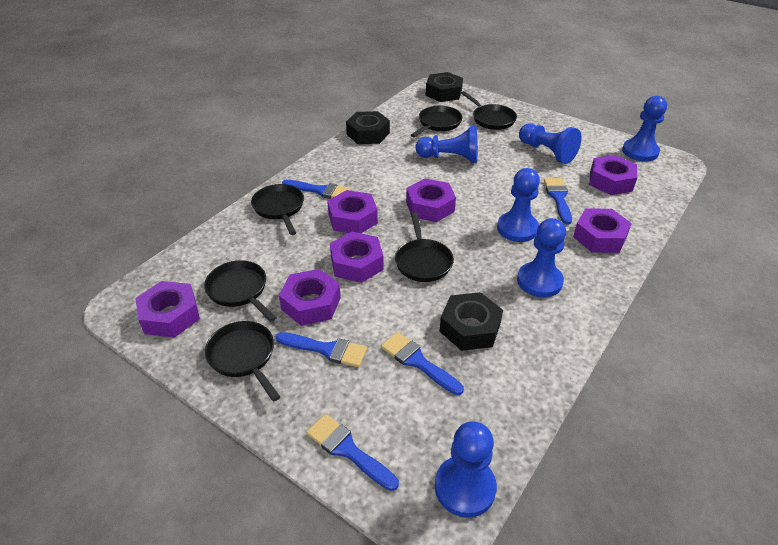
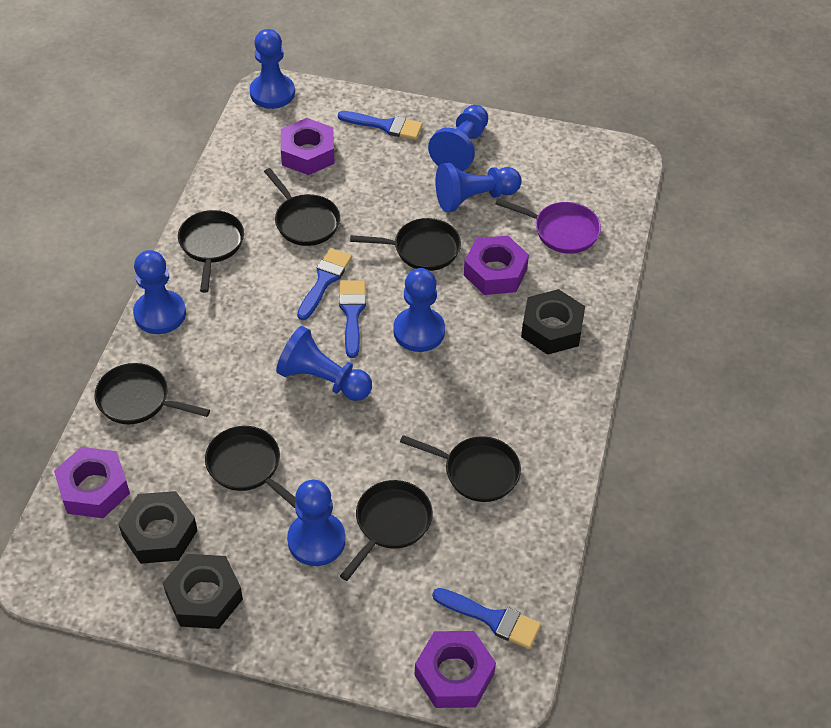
black pan: [204,260,277,322] [205,321,280,402] [251,184,304,235] [395,212,454,282] [411,106,462,137] [461,91,517,130] = 6 -> [94,363,210,424] [178,210,244,293] [205,426,296,508] [264,168,340,246] [340,480,433,581] [350,218,461,271] [400,435,521,502] = 7
blue brush: [276,332,367,367] [282,180,351,199] [306,414,399,491] [381,332,464,395] [544,178,572,224] = 5 -> [297,248,352,320] [338,111,423,140] [339,280,366,358] [432,588,541,649] = 4
blue pawn: [416,126,478,163] [435,421,497,518] [497,168,540,242] [517,218,566,298] [519,124,582,164] [622,96,667,162] = 6 -> [133,250,186,334] [250,29,295,109] [276,326,372,401] [287,480,346,566] [393,268,445,352] [428,105,488,171] [435,163,522,212] = 7
purple nut: [135,281,200,338] [279,269,341,326] [327,190,378,233] [330,232,384,283] [406,179,456,222] [573,208,632,253] [589,155,637,195] = 7 -> [54,447,130,518] [281,118,335,175] [415,631,496,708] [464,235,529,295] = 4
purple pan: none = 0 -> [495,198,601,254] = 1

